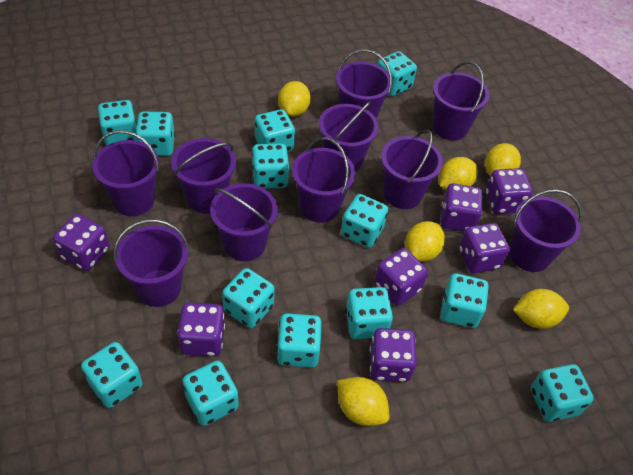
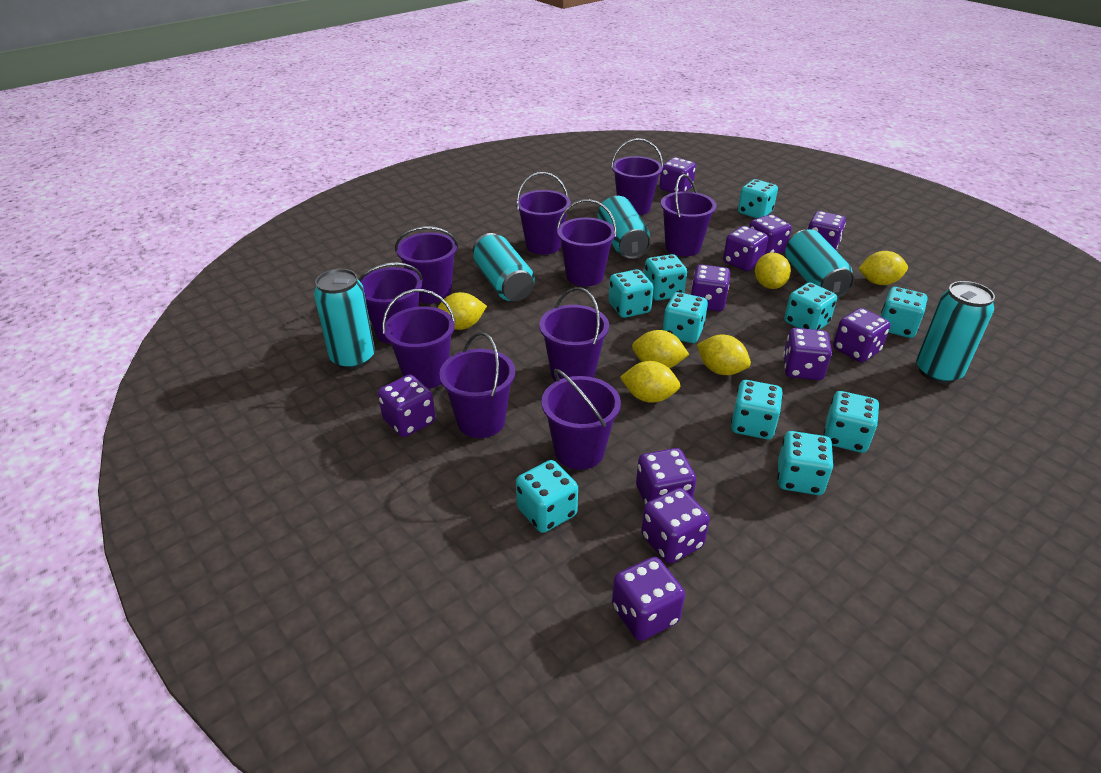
purple dice: [53,214,110,271] [177,302,225,356] [370,328,417,382] [374,248,428,306] [441,184,483,232] [459,223,510,273] [486,168,533,214] = 7 -> [378,375,435,437] [612,557,685,641] [636,448,696,504] [641,488,710,563] [659,157,696,193] [691,264,730,311] [723,226,768,271] [749,214,792,254] [783,328,832,380] [808,211,846,250] [833,308,891,363] = 11
turquoise can: none = 0 -> [314,269,375,370] [473,233,535,301] [598,196,651,259] [785,229,855,299] [916,281,995,384] = 5
turquoise dice: [81,342,143,408] [98,100,137,146] [135,112,175,156] [182,361,239,426] [222,268,275,328] [252,143,289,189] [255,109,295,152] [277,313,322,368] [341,194,388,248] [345,287,393,339] [377,51,417,96] [441,273,489,328] [531,364,594,422] = 13 -> [516,460,578,533] [609,269,654,318] [644,254,687,301] [663,292,708,343] [731,380,783,439] [738,179,778,218] [777,431,834,495] [784,282,837,330] [824,391,879,453] [881,287,927,338] = 10

